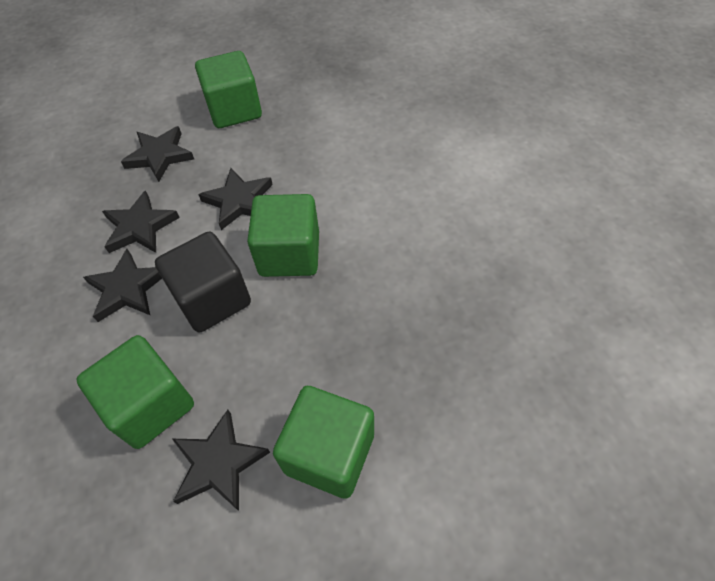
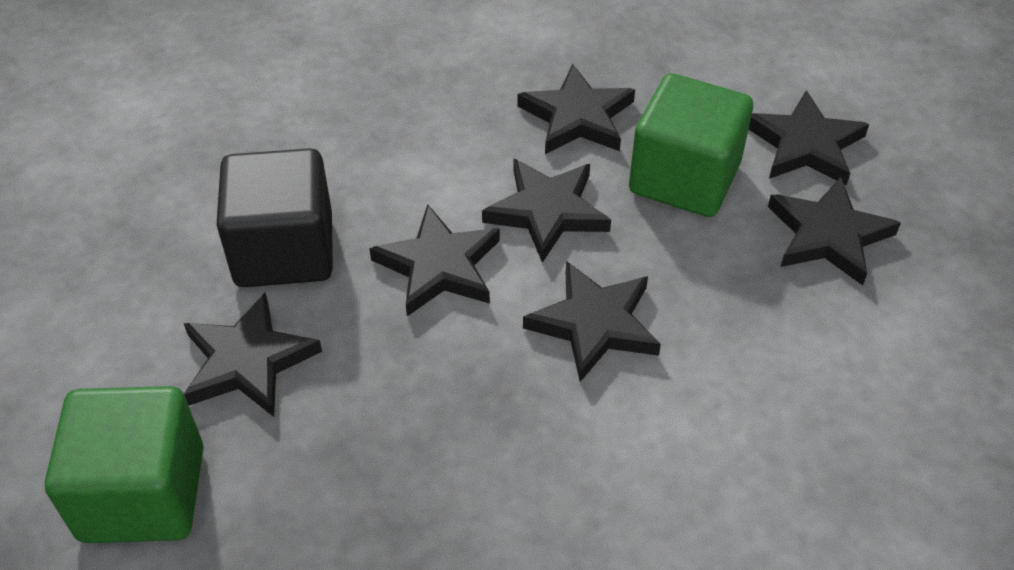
black star: [83,249,162,322] [102,190,180,253] [121,126,194,182] [172,410,270,511] [198,168,273,230] = 5 -> [184,292,322,417] [369,204,500,316] [482,158,611,263] [517,64,635,154] [523,261,661,382] [749,90,869,185] [768,177,901,286] = 7
green cube: [76,335,194,449] [195,51,262,128] [247,194,319,277] [273,386,374,499] = 4 -> [45,386,204,543] [629,73,753,217] = 2

